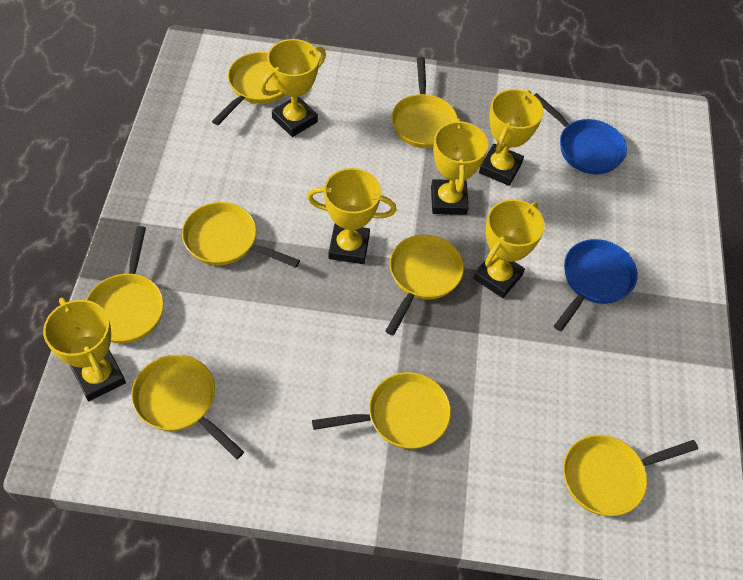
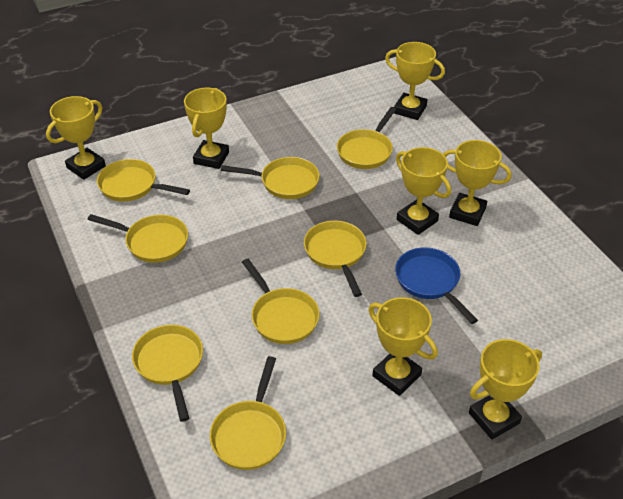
blue pan: [534,93,627,174] [554,239,638,331] = 2 -> [395,247,478,324] = 1
yellow trophy: [43,298,126,401] [260,39,326,137] [307,168,397,264] [431,118,488,215] [473,199,545,298] [479,89,544,186] = 6 -> [46,96,106,180] [184,88,229,169] [369,297,438,396] [385,42,445,120] [396,147,451,235] [443,140,512,226] [469,339,542,440] = 7

